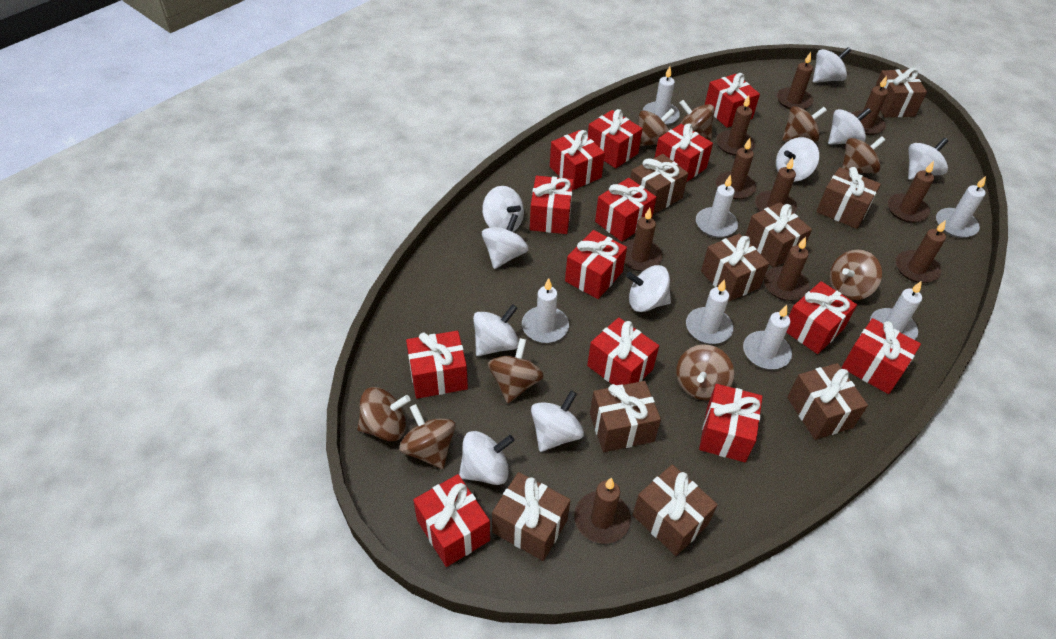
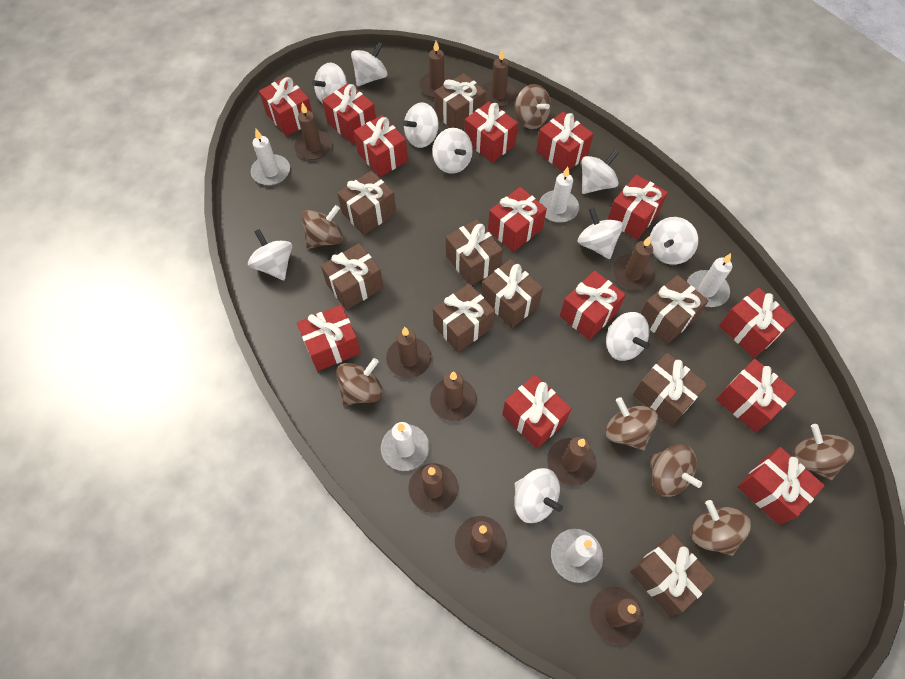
brown spinning top: [357,387,411,441] [399,404,456,469] [488,338,544,403] [638,108,675,146] [676,344,734,400] [679,100,714,140] [782,106,827,142] [830,250,882,301] [842,136,885,173] = 9 -> [302,205,343,249] [336,358,383,406] [515,84,551,129] [605,397,658,451] [650,444,702,497] [691,500,751,556] [792,424,855,480] = 7
white candle: [522,278,569,343] [643,66,680,125] [686,279,733,344] [696,175,738,238] [743,305,792,370] [870,281,922,340] [936,176,986,238] = 7 -> [251,129,290,185] [381,422,429,471] [539,167,579,223] [551,529,603,583] [687,253,732,307] = 5

